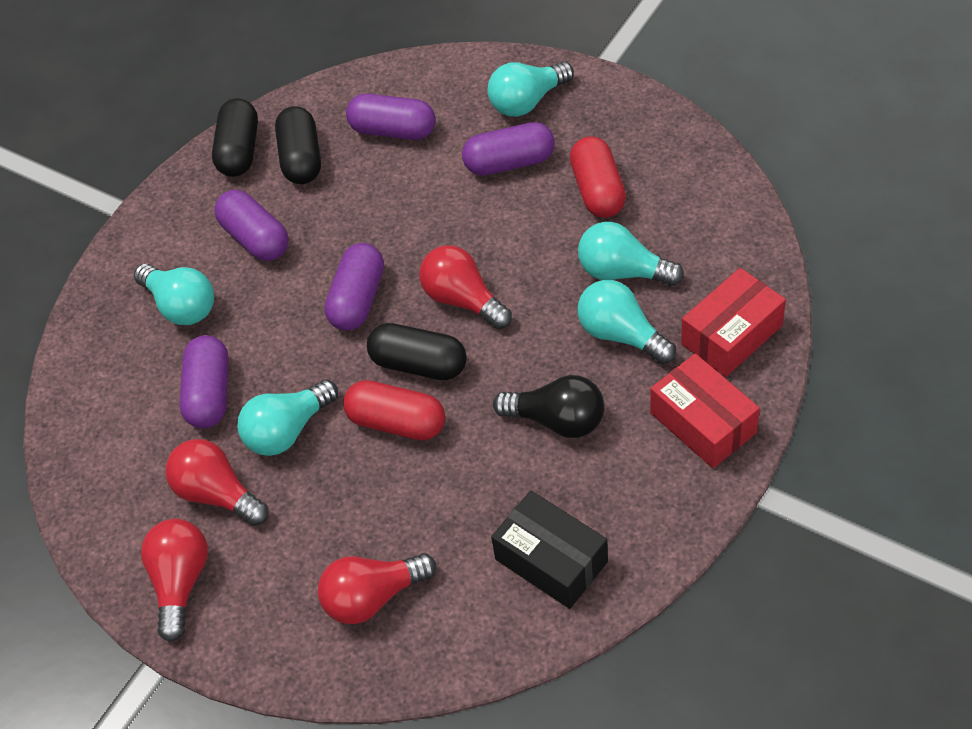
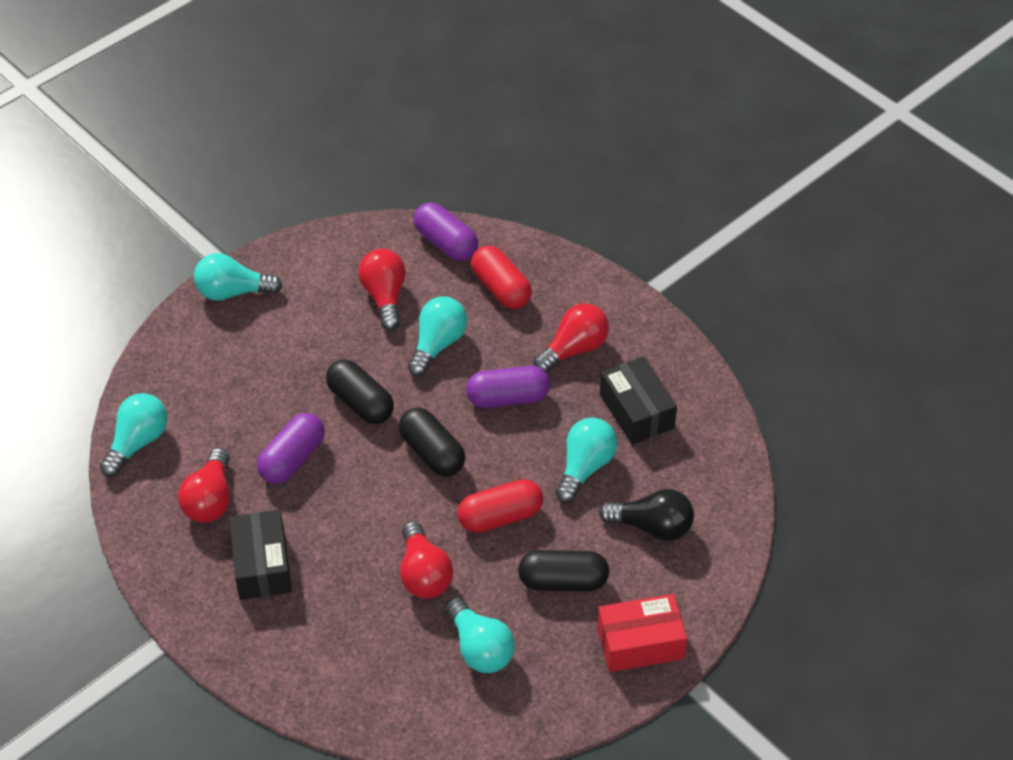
black box: [491,491,608,609] = 1 -> [229,509,292,600] [600,356,677,445] = 2
purple capsule: [180,335,229,429] [214,190,289,261] [324,243,384,331] [346,94,436,140] [462,122,555,175] = 5 -> [257,413,325,484] [414,203,478,261] [466,366,550,408] = 3
red box: [650,353,760,468] [681,268,786,377] = 2 -> [597,594,687,672] = 1

